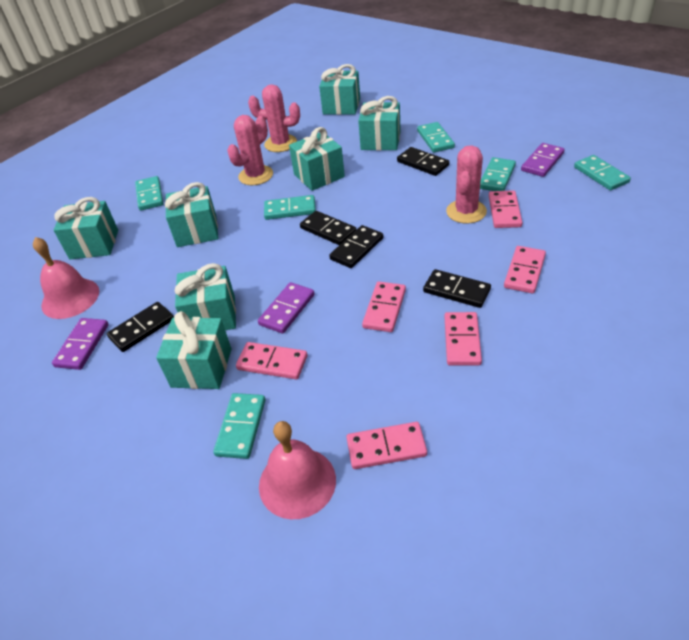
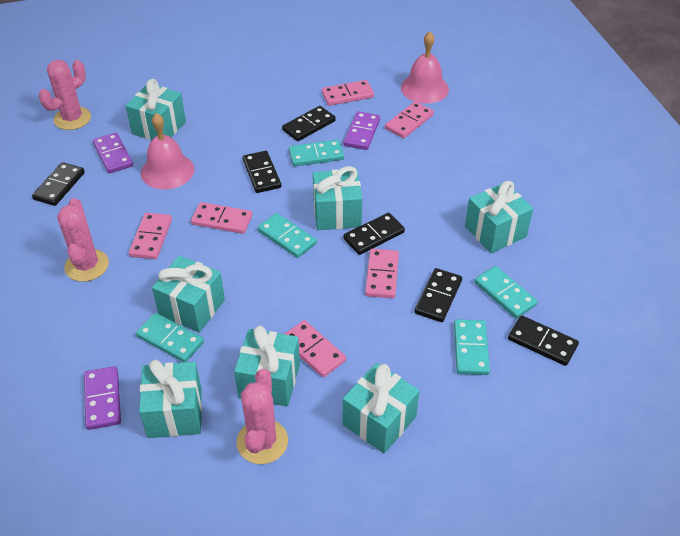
black domino: [107,302,174,352] [300,211,357,245] [329,225,383,268] [397,147,449,176] [423,269,491,308] = 5 -> [32,162,85,206] [242,151,281,193] [282,106,335,141] [343,213,405,255] [415,268,462,322] [508,316,579,366] = 6
turquoise domino: [135,176,163,211] [213,393,266,459] [264,195,316,220] [417,122,455,152] [480,157,516,191] [574,155,631,190] = 6 -> [136,313,204,362] [258,213,317,258] [289,140,344,166] [454,319,490,375] [474,266,538,319] = 5

